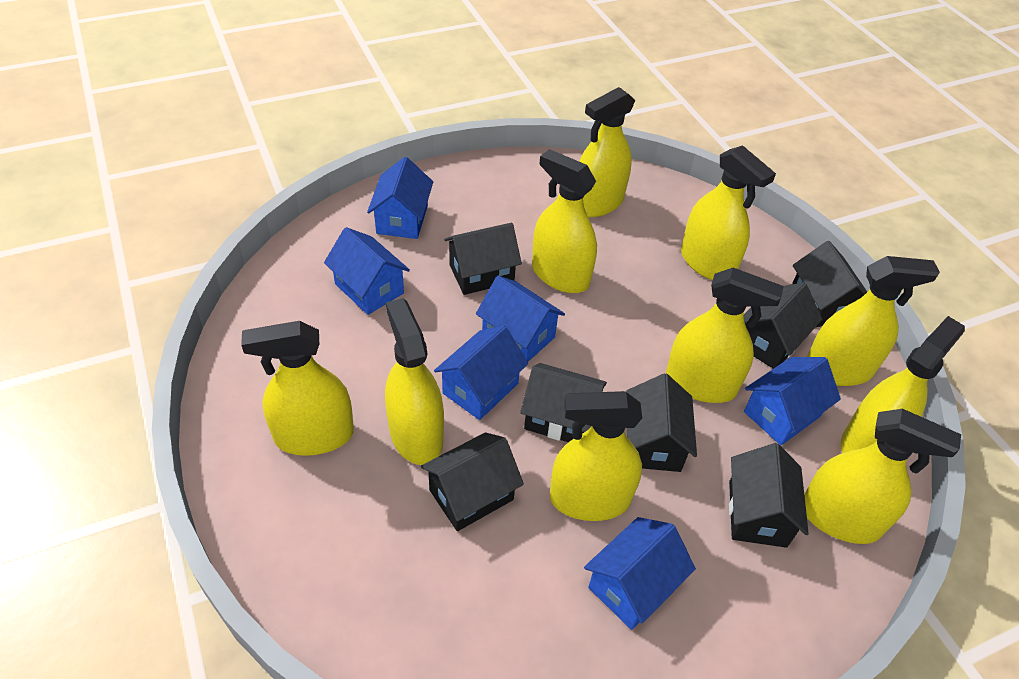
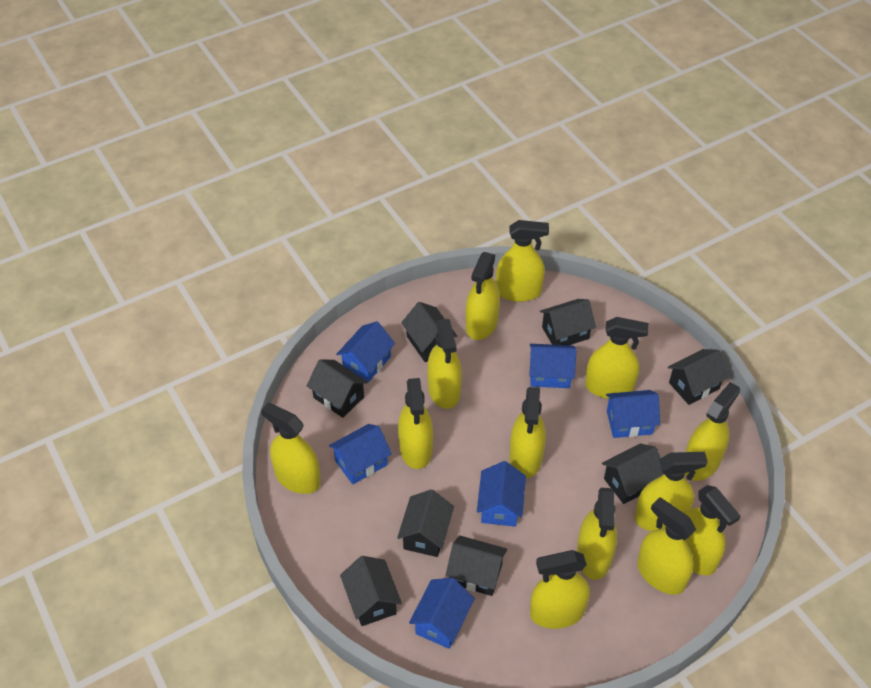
black house: [421,432,524,531] [444,223,522,295] [520,363,607,442] [626,373,697,472] [729,443,809,548] [744,282,822,369] [792,241,867,327] = 7 -> [307,359,368,418] [340,556,402,626] [397,489,454,557] [401,302,458,362] [446,535,507,596] [540,299,596,345] [602,443,663,504] [668,349,729,405] = 8
yellow spray bottle: [241,321,354,456] [385,298,444,465] [532,149,597,293] [550,391,642,521] [579,87,635,217] [666,268,784,403] [681,145,776,280] [804,409,961,544] [807,256,940,386] [841,316,965,453] = 10 -> [261,403,321,494] [398,378,433,469] [427,319,462,409] [465,252,500,340] [496,220,549,302] [510,387,546,478] [530,550,590,629] [577,488,617,580] [585,317,649,399] [634,452,708,531] [637,497,696,595] [683,485,740,576] [685,382,740,481] = 13

